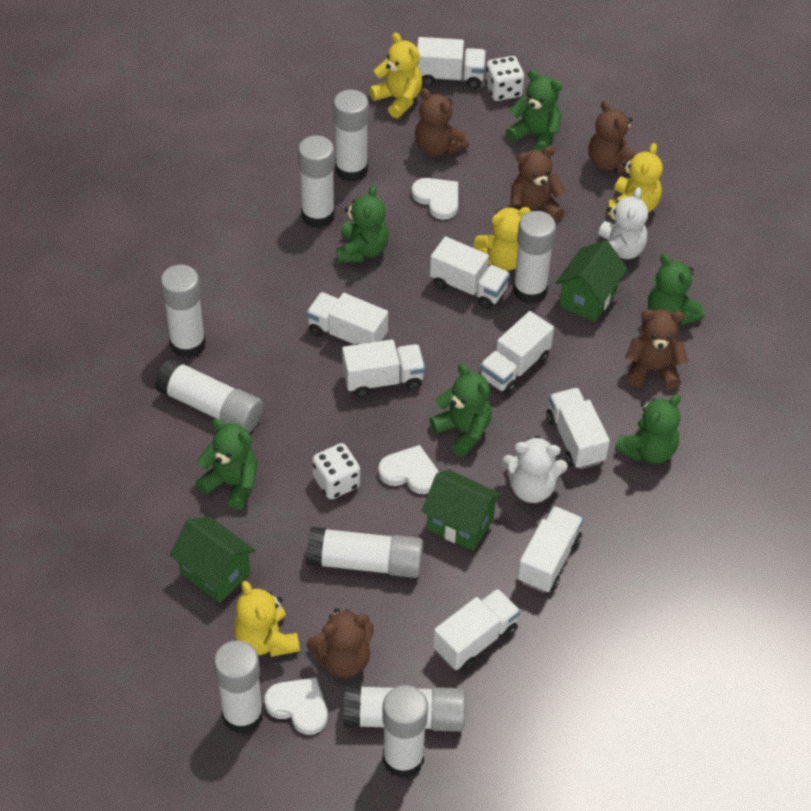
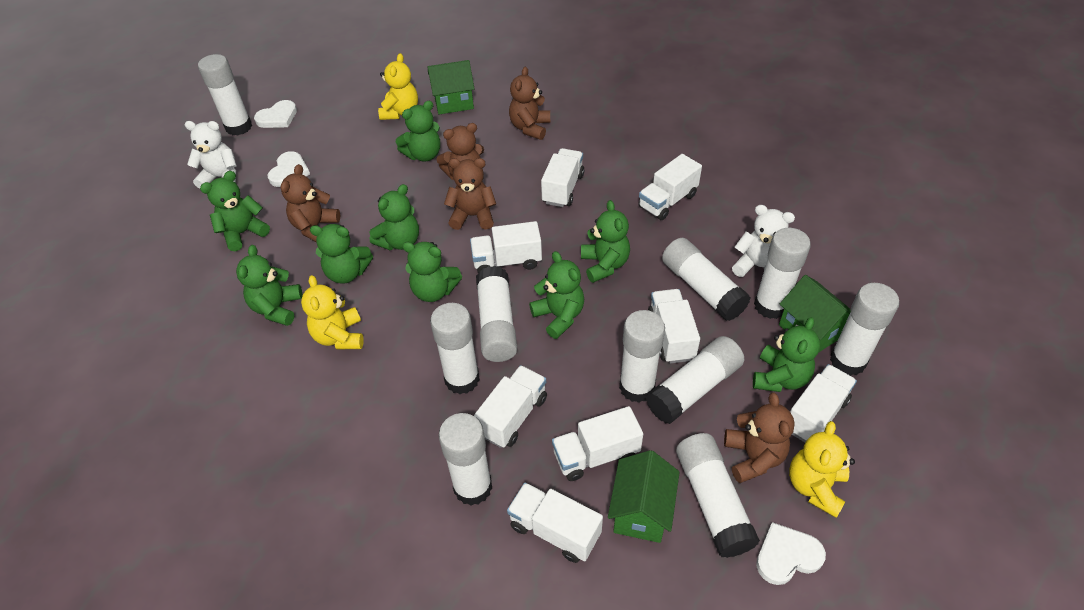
green teddy bear: [196,419,257,510] [337,185,389,263] [430,364,492,457] [506,70,562,151] [615,394,681,464] [648,254,704,326] = 6 -> [200,171,270,251] [236,245,302,326] [310,224,373,284] [370,184,419,250] [396,101,440,162] [402,242,462,302] [529,251,584,339] [581,200,630,283] [753,317,820,392] = 9
white dice: [312,443,360,499] [485,56,524,101] = 2 -> none = 0
white glue stick: [155,358,263,433] [160,265,206,358] [214,640,263,734] [298,135,335,228] [306,527,423,578] [333,90,369,182] [344,685,465,732] [382,685,428,778] [513,211,556,304] = 9 -> [198,54,252,135] [430,303,480,394] [439,413,492,506] [476,266,517,362] [619,310,665,403] [646,336,744,424] [662,238,750,321] [676,433,760,558] [754,228,811,319] [830,283,899,376] = 10
yellow teddy bear: [234,581,300,657] [369,33,422,118] [473,207,531,271] [608,143,663,215] = 4 -> [301,275,364,350] [378,53,418,120] [789,421,855,518] = 3

